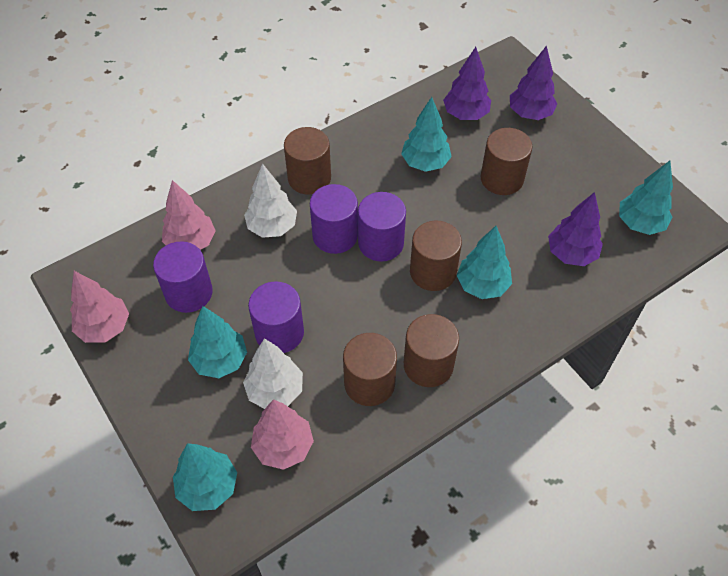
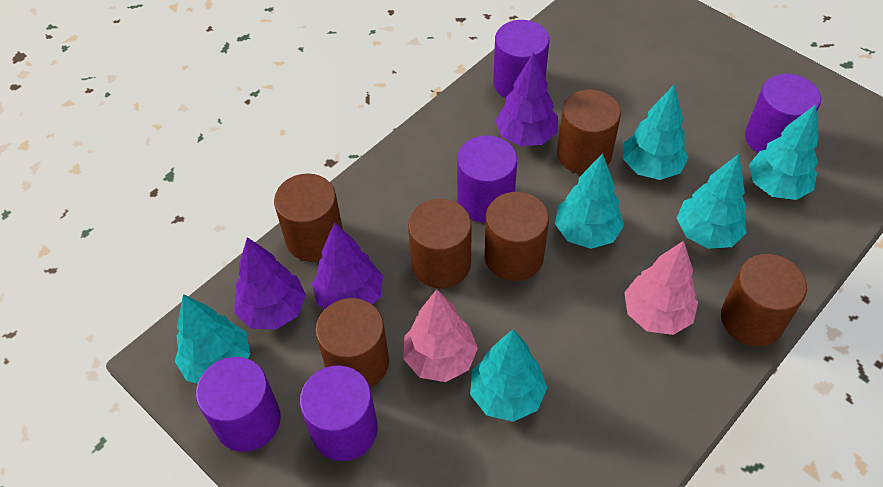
brown cylinder: [284,127,331,195] [343,333,397,406] [404,314,459,387] [410,220,462,291] [480,128,532,195] = 5 -> [274,174,343,262] [316,298,389,388] [408,199,472,288] [485,192,549,281] [557,89,621,174] [721,254,807,347] = 6
pink tree: [70,271,129,343] [162,180,216,250] [251,399,314,470] = 3 -> [403,289,478,382] [624,241,698,335] = 2
purple cylinder: [153,241,213,313] [248,281,304,353] [310,184,358,254] [358,192,406,262] = 4 -> [196,357,281,452] [300,365,378,461] [457,136,517,222] [493,20,549,98] [745,74,821,153] = 5
turquoise tree: [173,443,237,511] [188,306,247,378] [401,97,452,172] [457,226,512,299] [619,161,673,235] = 5 -> [175,294,250,384] [470,329,547,422] [555,153,624,249] [623,84,689,180] [677,154,747,249] [749,104,819,200] = 6
white tree: [243,338,303,409] [244,163,297,238] = 2 -> none = 0

